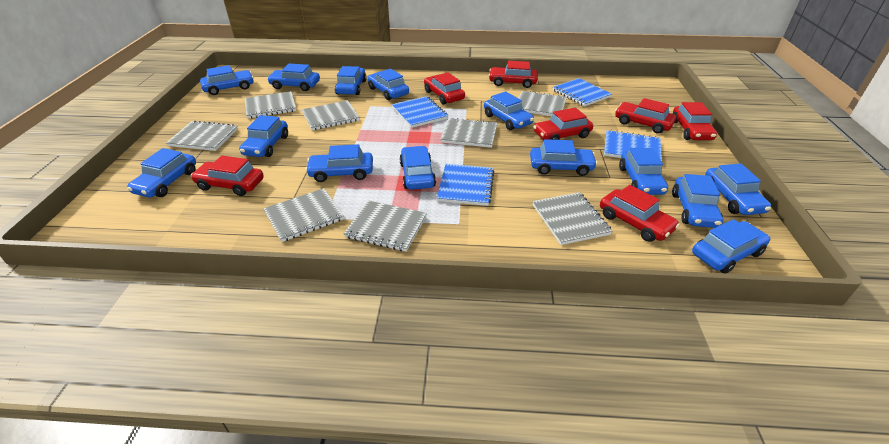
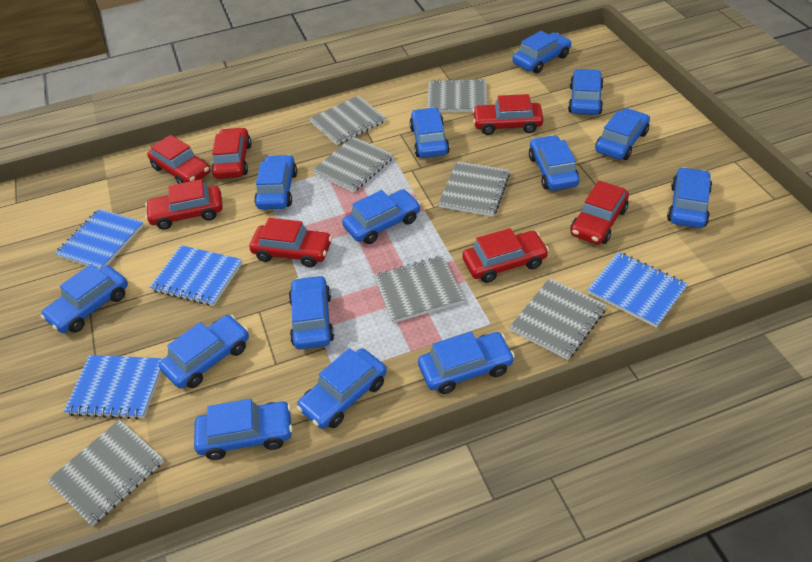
grey notebook: [166,121,238,151] [245,91,296,118] [264,188,344,242] [302,100,360,130] [344,200,427,252] [440,118,497,148] [519,90,567,116] [533,192,613,245] = 8 -> [47,419,164,526] [309,96,386,145] [313,137,393,193] [374,256,464,323] [427,78,487,113] [438,162,510,217] [510,278,607,360] = 7

